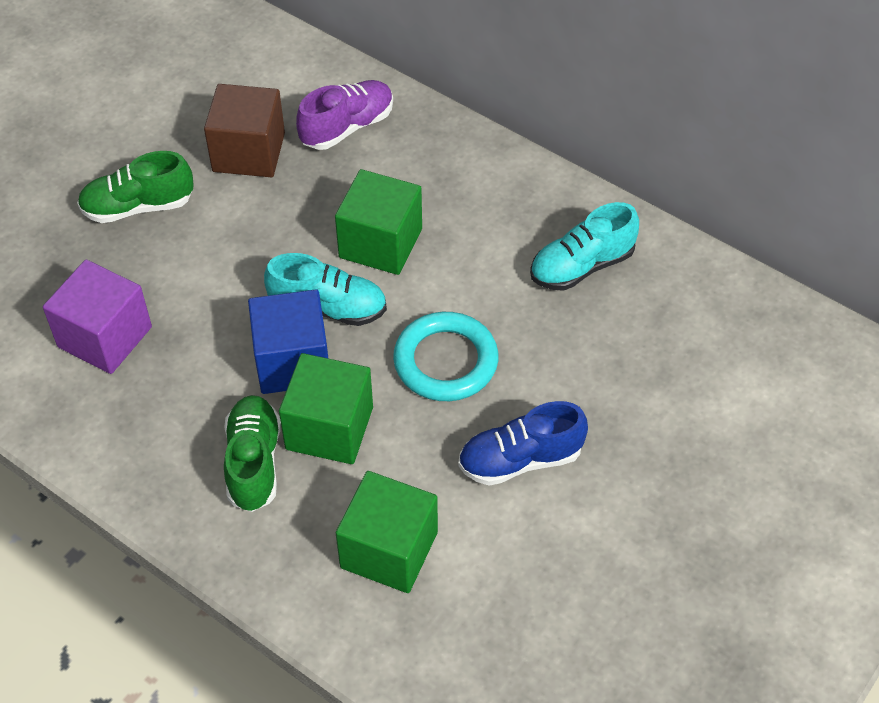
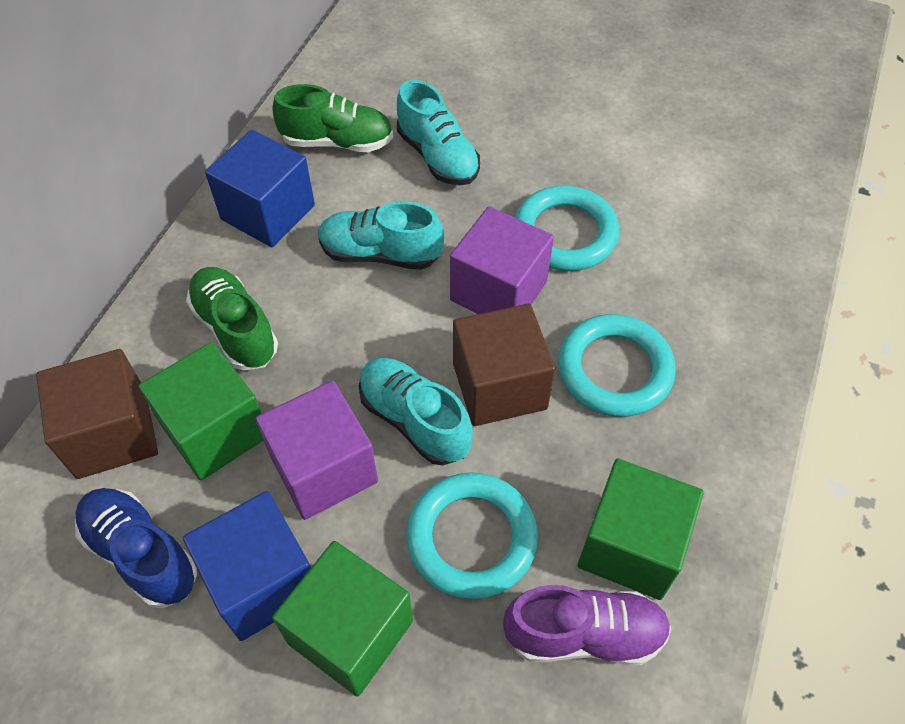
blue cube: [248,289,328,394] = 1 -> [183,491,311,641] [205,130,315,247] = 2
brown cube: [204,84,285,177] = 1 -> [36,349,158,479] [453,304,555,426] = 2
purple cube: [43,260,152,374] = 1 -> [256,381,378,520] [450,206,554,314] = 2
turquoise ring: [393,312,498,401] = 1 -> [406,473,538,599] [515,186,619,271] [558,314,676,417] = 3
turquoise shoe: [264,253,387,326] [530,202,639,291] = 2 -> [318,201,444,270] [359,357,473,465] [397,80,480,185] = 3

